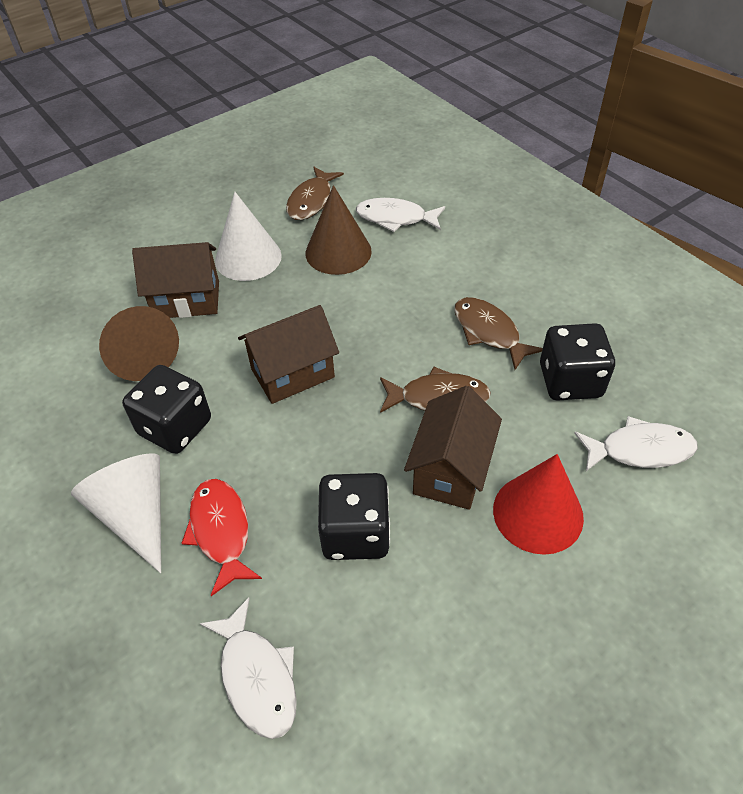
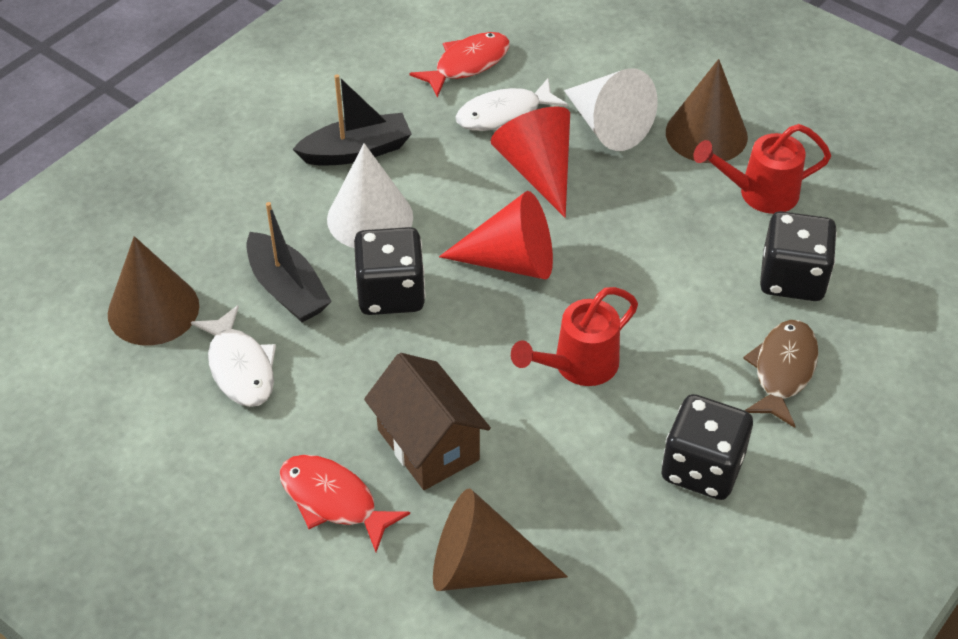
black boat: none = 0 -> [246,202,332,322] [292,74,412,165] = 2
brown cone: [99,306,179,381] [305,185,372,275] = 2 -> [108,236,199,346] [433,488,568,591] [666,59,748,163] = 3
brown fish: [286,167,344,220] [380,367,491,413] [454,297,543,370] = 3 -> [743,320,819,428] = 1
brown house: [132,242,219,318] [238,305,339,404] [404,386,502,510] = 3 -> [364,353,491,490] = 1
red cone: [493,454,584,555] = 1 -> [439,191,553,279] [490,107,570,218] = 2
red fish: [181,479,262,596] = 1 -> [280,455,410,552] [410,32,510,97] = 2
red watering can: none = 0 -> [511,287,638,386] [693,124,831,214] = 2
white fish: [200,598,297,739] [356,198,445,232] [574,416,698,471] = 3 -> [191,305,276,407] [455,78,568,131] = 2

